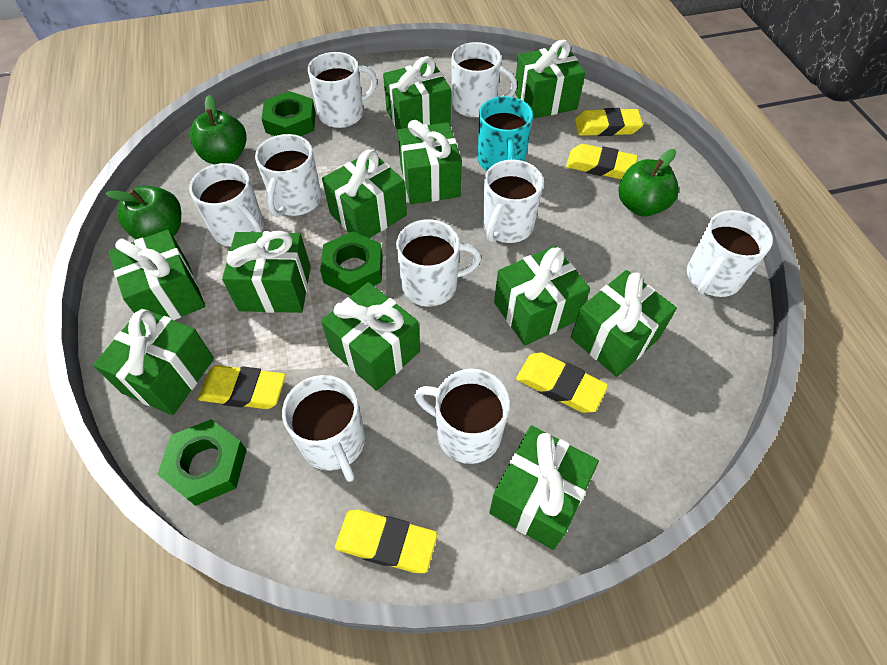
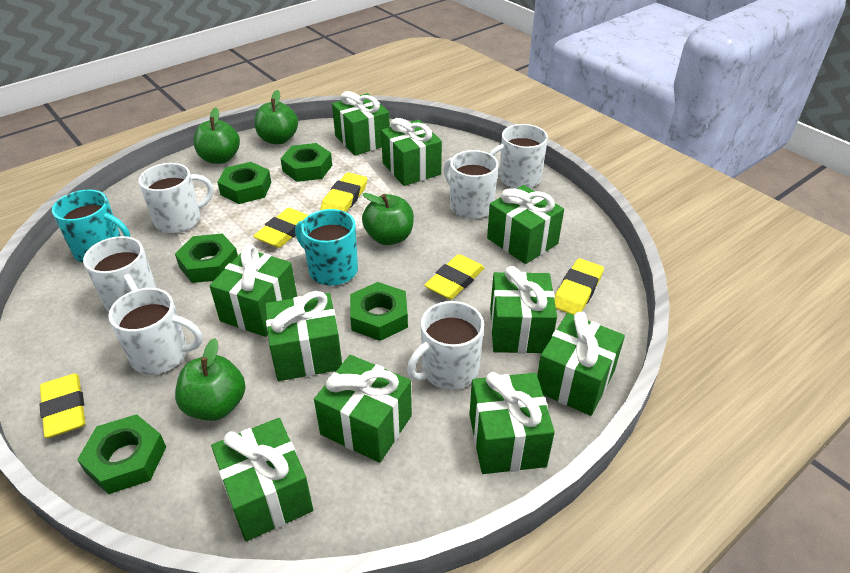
green apple: [105,186,181,239] [190,95,247,164] [618,149,679,216] = 3 -> [175,338,245,421] [193,107,240,164] [254,90,298,144] [362,193,414,245] = 4
green gift: [93,308,214,415] [108,229,205,320] [222,231,311,313] [321,282,420,391] [322,150,407,238] [383,56,451,130] [398,120,462,204] [489,425,599,550] [494,246,590,346] [515,40,585,119] [571,270,677,377] = 11 -> [209,245,297,337] [211,418,313,541] [265,291,342,381] [314,355,412,463] [332,91,390,156] [381,118,442,186] [469,372,555,474] [487,185,564,264] [490,266,557,353] [537,312,625,416] = 10
green nut: [157,419,247,506] [261,91,316,136] [320,231,383,296] = 3 -> [77,414,166,494] [175,234,238,283] [217,162,271,204] [280,143,332,182] [350,282,408,341] = 5
turquoise mug: [478,96,533,171] = 1 -> [52,189,130,263] [295,209,358,286] = 2
white mug: [189,163,264,247] [255,134,322,217] [282,375,365,482] [308,52,377,128] [396,219,481,307] [414,369,510,464] [452,42,517,118] [482,160,544,243] [687,210,773,297] = 9 -> [83,236,157,312] [108,288,203,375] [138,163,213,233] [407,301,484,390] [444,150,499,219] [489,124,548,189] = 6

